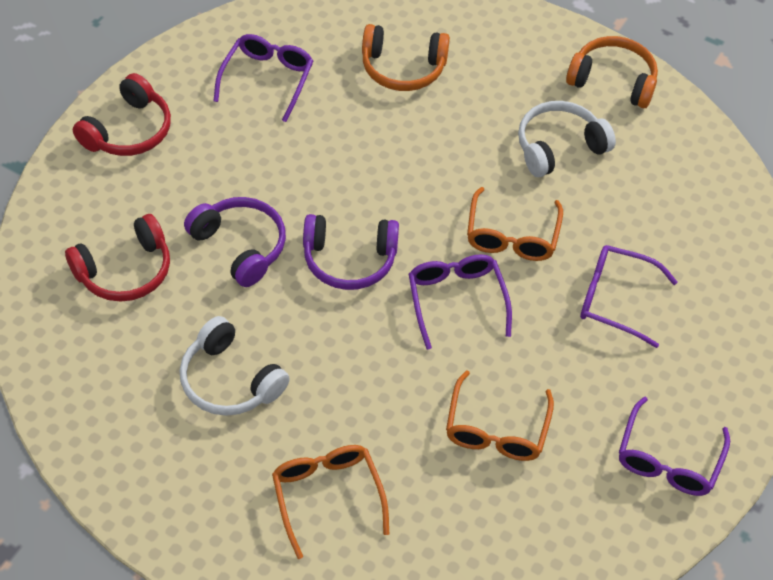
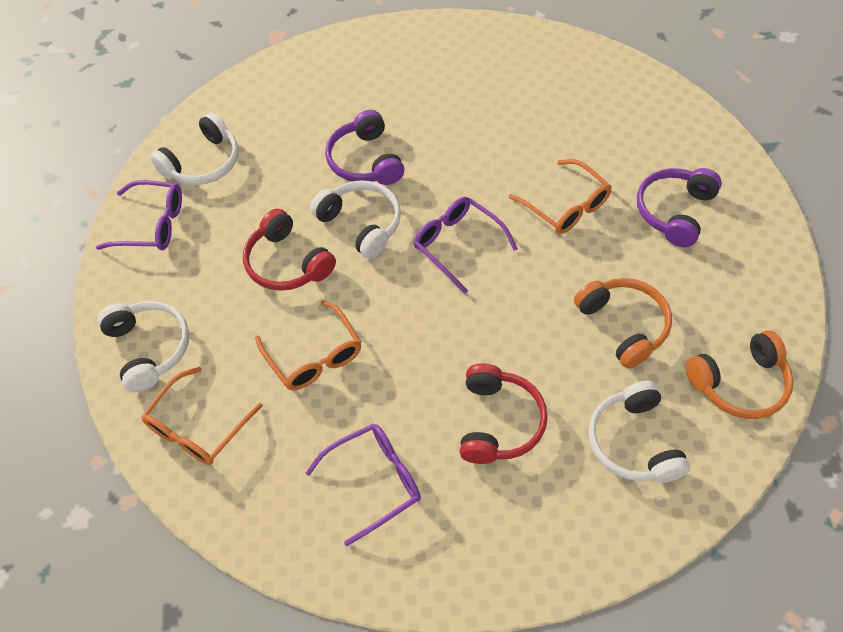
purple glasses: [213,34,313,122] [409,254,512,350] [580,245,678,348] [619,396,730,496] = 4 -> [96,180,182,250] [306,423,421,546] [414,197,517,294] = 3
white headphones: [180,316,290,416] [518,101,616,177] = 2 -> [98,301,189,392] [150,112,239,185] [310,180,401,259] [588,381,690,483] = 4

